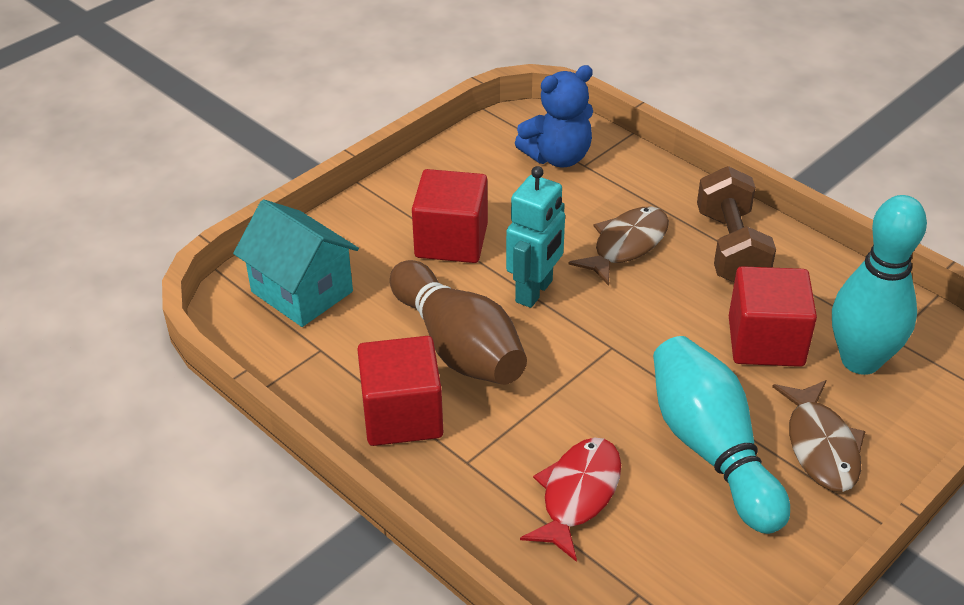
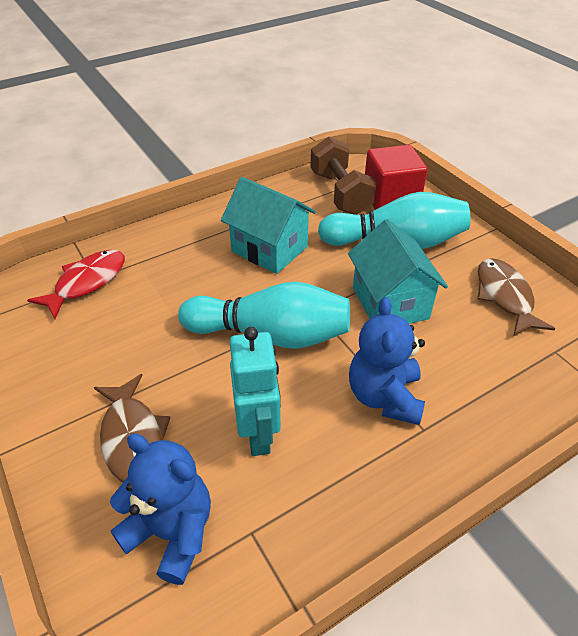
blue teddy bear: [515,65,593,167] = 1 -> [110,433,211,585] [349,297,425,425] = 2
brown bowling pin: [390,260,527,385] = 1 -> none = 0
red cube: [357,336,443,446] [412,169,488,263] [729,266,817,367] = 3 -> [365,145,428,210] = 1
turquoise house: [233,199,359,327] = 1 -> [221,177,316,274] [348,219,448,324] = 2

